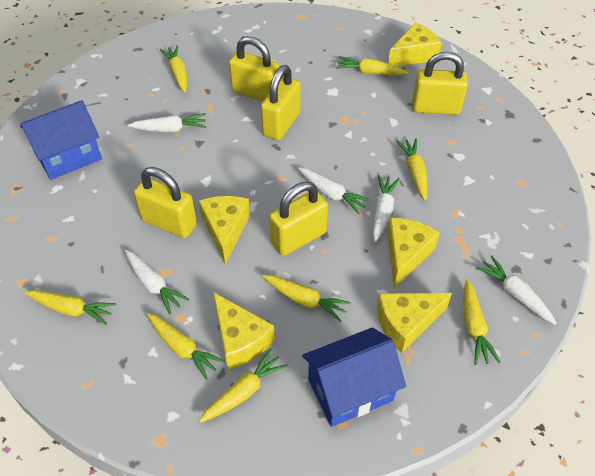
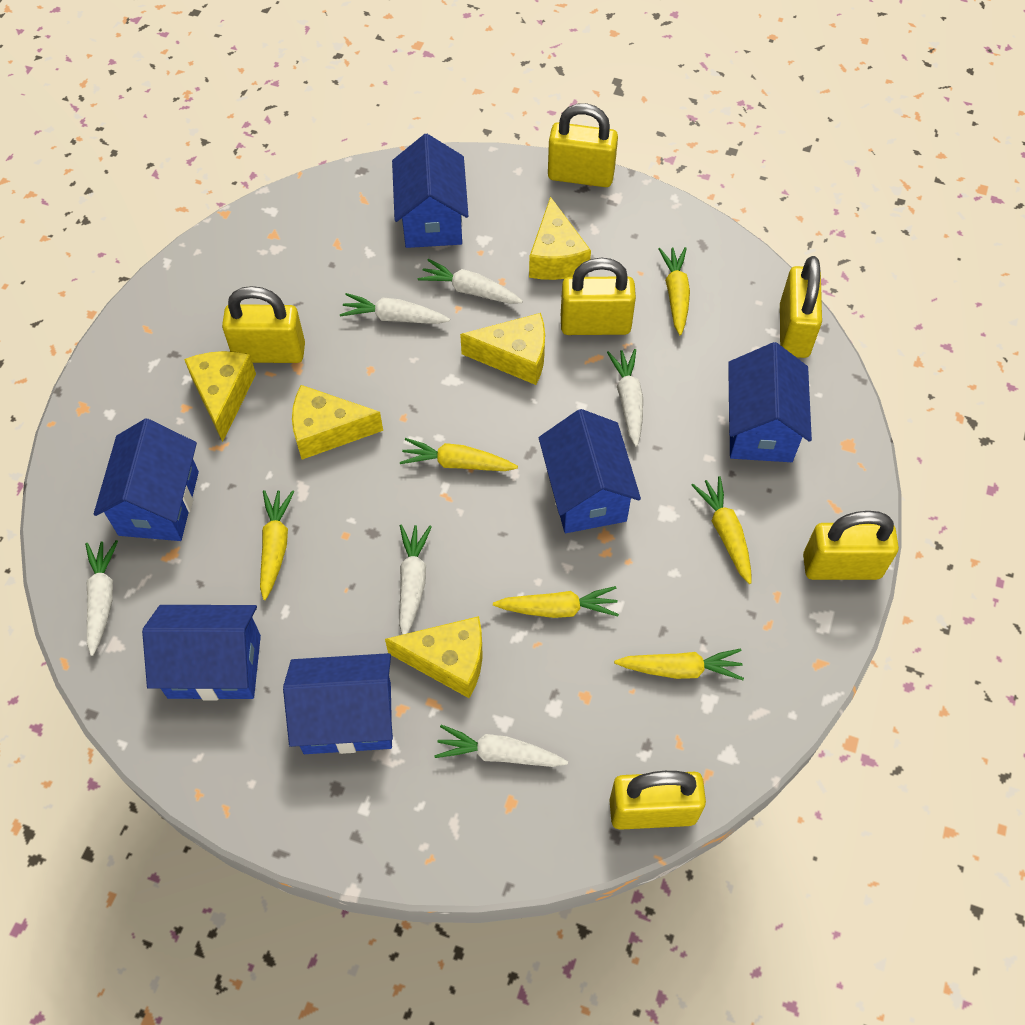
blue house: [20,100,102,180] [302,327,406,427] = 2 -> [94,419,199,541] [142,605,261,701] [283,653,393,754] [392,134,468,248] [539,409,641,533] [728,342,812,462] = 6
white carrot: [125,250,189,314] [128,113,206,132] [298,167,371,215] [373,175,400,242] [476,255,557,325] = 5 -> [85,540,118,656] [340,293,450,324] [399,525,432,635] [418,259,523,304] [434,724,568,767] [607,349,643,447] = 6
yellow carrot: [25,290,116,325] [147,313,224,380] [160,45,187,92] [199,348,288,423] [262,275,351,322] [336,56,409,76] [396,139,428,201] [463,279,501,365] = 8 -> [260,490,294,600] [400,438,518,471] [493,586,619,618] [614,649,744,680] [659,247,690,335] [692,476,752,584] = 6
yellow padlock: [134,167,197,238] [229,36,279,102] [261,65,301,140] [269,182,328,256] [412,52,468,115] = 5 -> [222,286,305,363] [548,103,618,187] [561,258,636,335] [609,771,706,830] [780,256,822,358] [803,511,899,580] = 6

